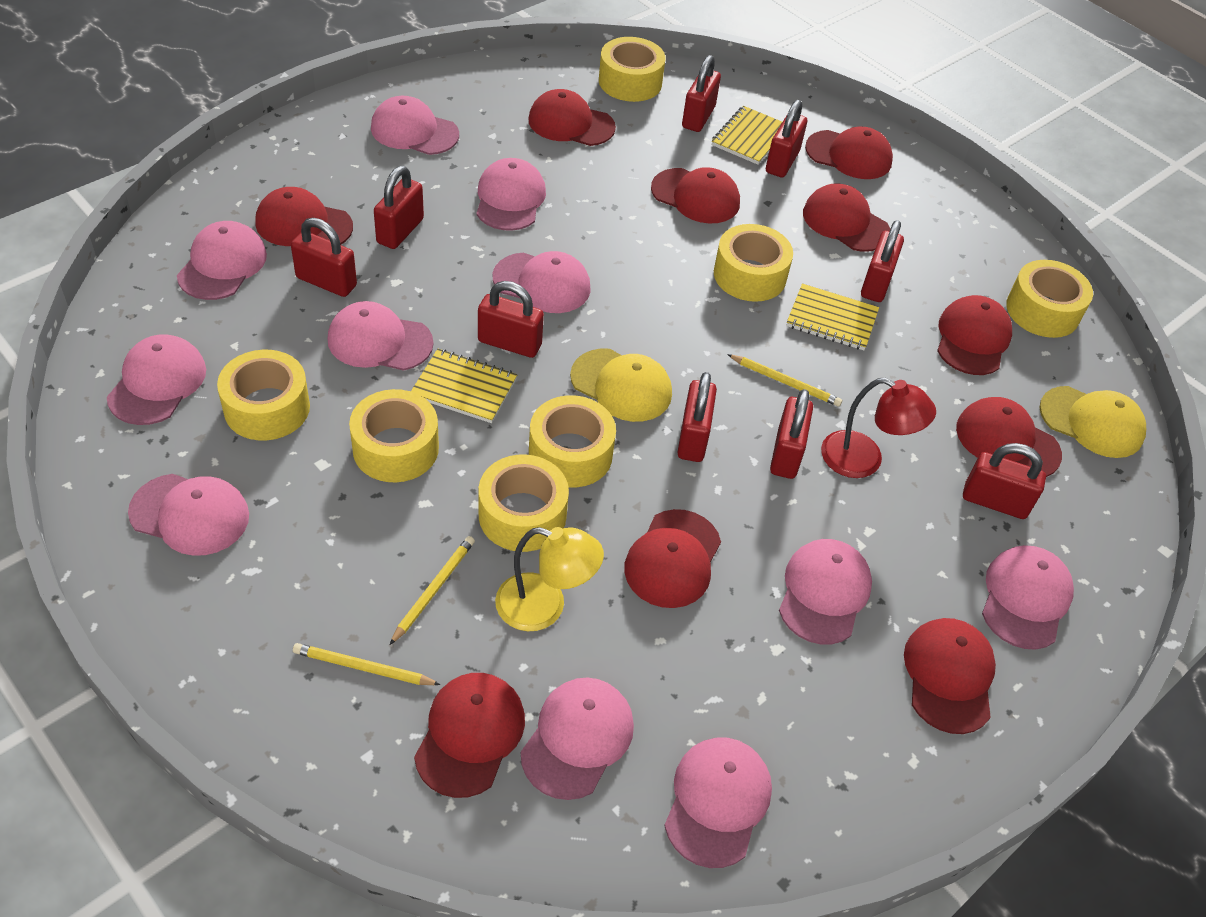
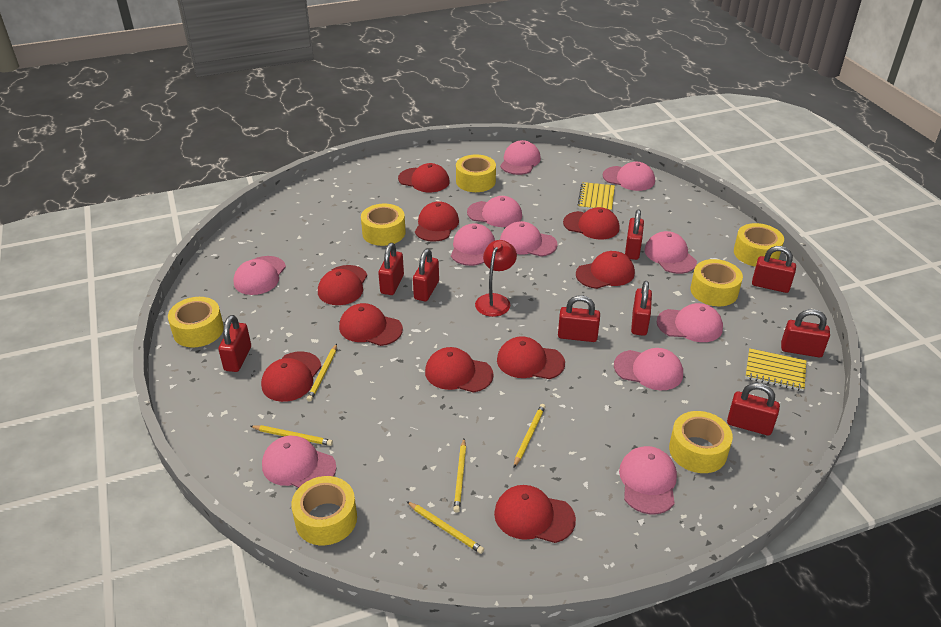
yellow cap: [570,349,672,422] [1039,386,1146,458] = 2 -> none = 0
yellow lamp: [495,527,604,631] = 1 -> none = 0
yellow notebook: [411,349,517,423] [712,106,782,165] [786,284,879,350] = 3 -> [577,182,615,211] [745,348,806,391] = 2
yellow pencil: [293,643,441,685] [390,536,475,645] [727,354,842,407] = 3 -> [250,425,333,446] [307,344,337,402] [406,501,484,554] [453,439,466,513] [514,404,545,467] = 5

